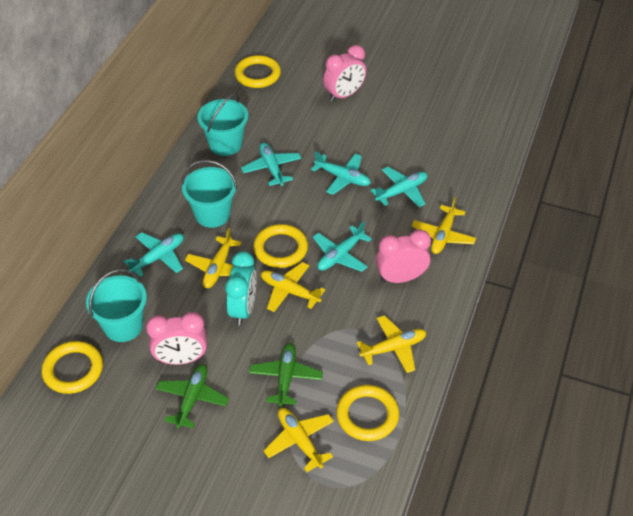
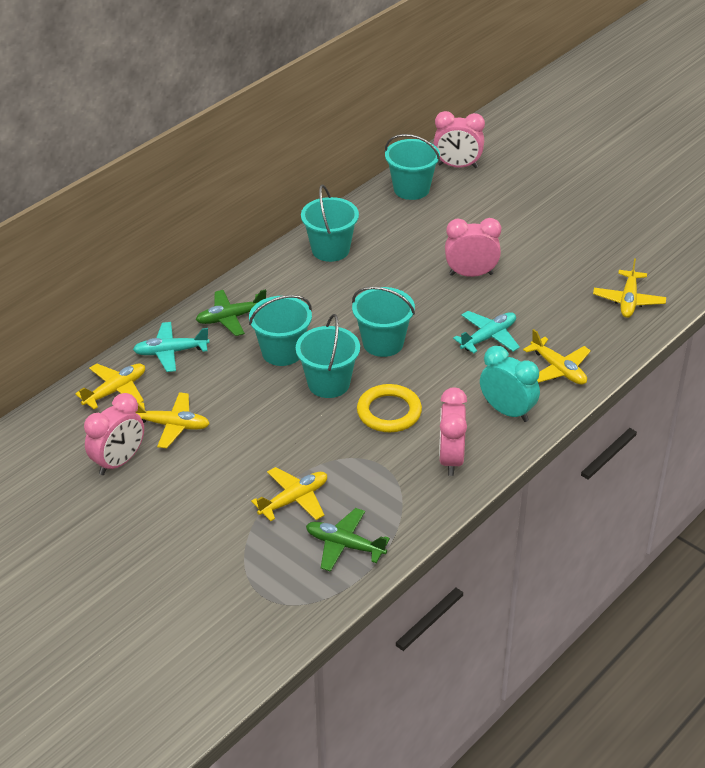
pink clock: [146,312,207,365] [323,45,366,102] [376,229,431,283] = 3 -> [84,393,144,475] [433,111,485,168] [439,388,467,476] [445,218,501,277] = 4
turquoise bucket: [86,269,147,342] [182,160,237,228] [197,93,248,156] = 3 -> [249,295,312,366] [296,314,360,398] [301,185,359,262] [352,286,415,357] [385,134,440,200] = 5
turquoise plane: [124,232,184,277] [241,142,301,186] [311,151,371,195] [313,221,372,272] [371,167,427,207] = 5 -> [133,322,210,372] [453,311,520,353] = 2
yellow ring: [42,341,103,394] [234,55,281,88] [253,224,308,268] [336,385,399,441] = 4 -> [357,384,422,432] = 1

